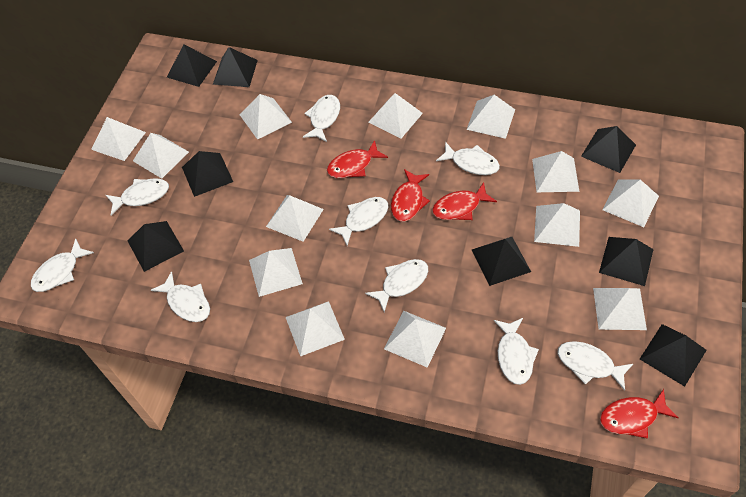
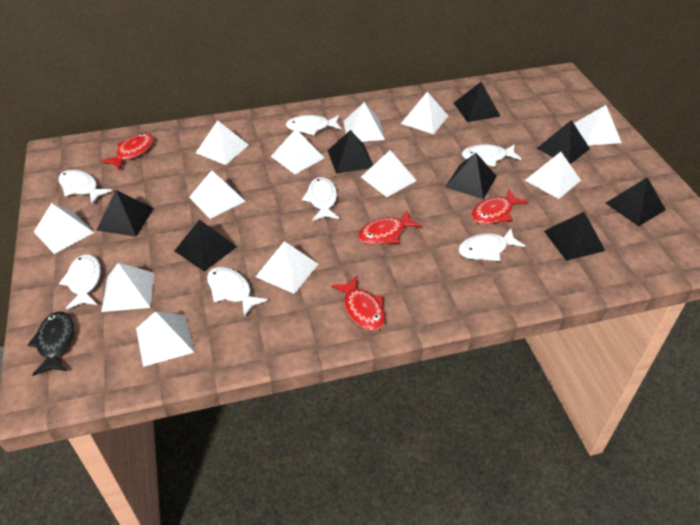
black fish: none = 0 -> [27,312,74,376] = 1
white fish: [31,238,94,292] [106,178,169,215] [151,271,210,322] [303,95,340,142] [329,197,388,246] [365,259,428,312] [436,142,500,175] [494,318,539,385] [558,341,633,391] = 9 -> [58,170,112,204] [59,254,101,310] [207,267,268,317] [286,115,342,135] [302,177,339,221] [458,228,525,261] [462,144,522,167] = 7
white pyramid: [91,117,146,161] [133,133,189,179] [240,94,292,140] [249,248,303,297] [266,195,324,242] [286,301,345,356] [369,93,423,138] [384,311,446,368] [467,95,515,139] [532,151,580,192] [534,203,580,247] [593,288,647,330] [602,179,659,227] = 13 -> [34,203,94,254] [101,263,154,312] [136,311,195,367] [189,170,246,219] [196,120,249,165] [256,241,318,294] [271,129,324,174] [343,102,385,142] [361,150,417,197] [401,92,448,134] [525,152,581,199] [574,105,622,146] = 12

